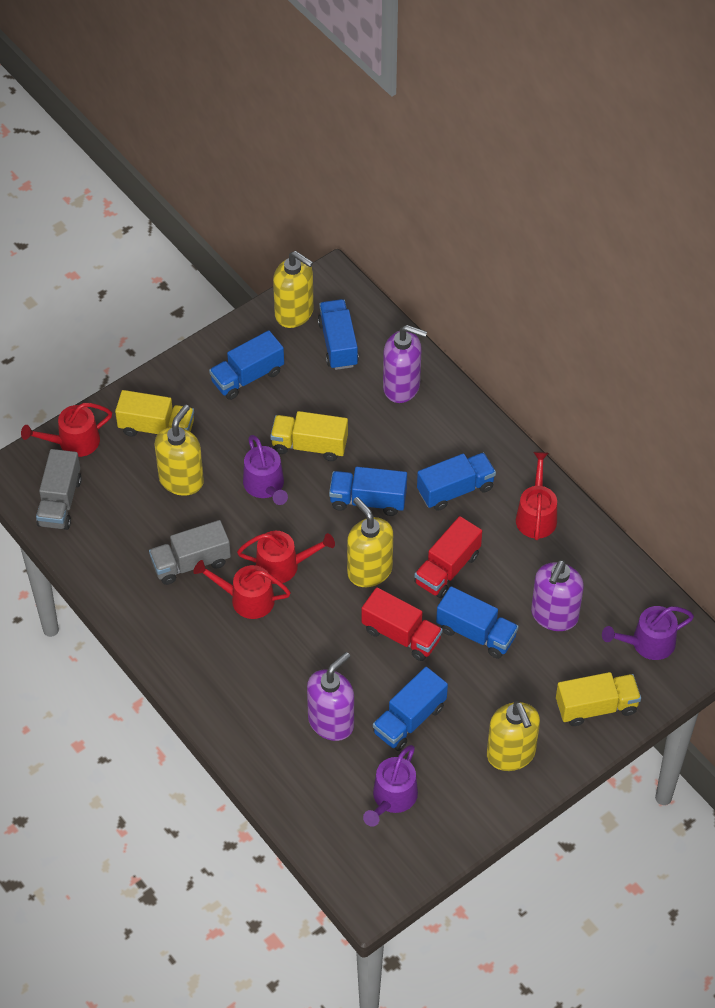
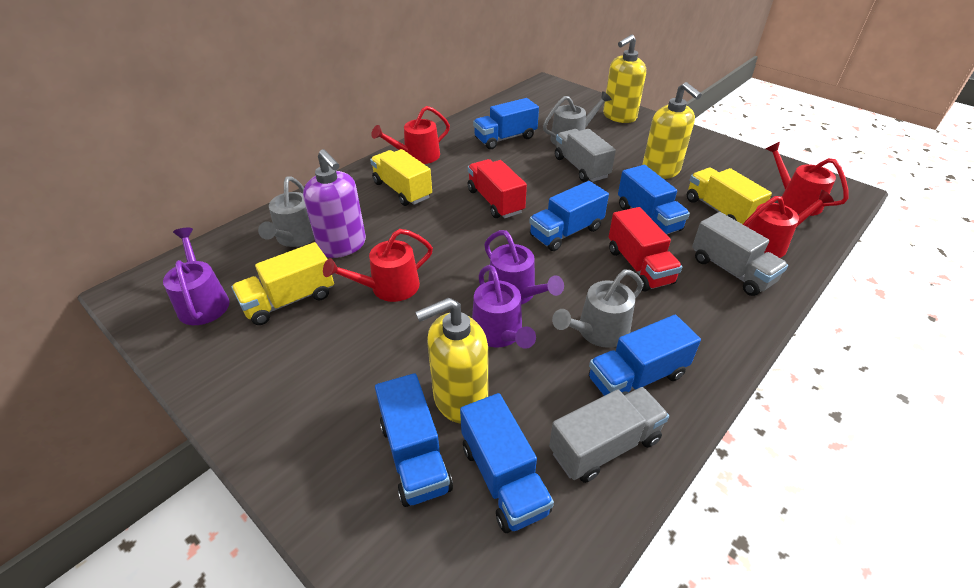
grey truck: [36,449,82,530] [149,520,231,585] = 2 -> [549,387,669,483] [555,129,616,182] [692,212,788,296] = 3
grey watering can: none = 0 -> [258,176,315,247] [543,91,612,146] [552,270,643,348] = 3
purple soap dispenser: [307,652,354,741] [383,325,427,403] [531,560,584,631] = 3 -> [303,149,366,258] = 1
yellow soap dispenser: [154,405,204,496] [273,251,314,328] [347,497,393,587] [487,701,540,771] = 4 -> [415,297,488,424] [603,34,646,123] [642,82,702,179] = 3

